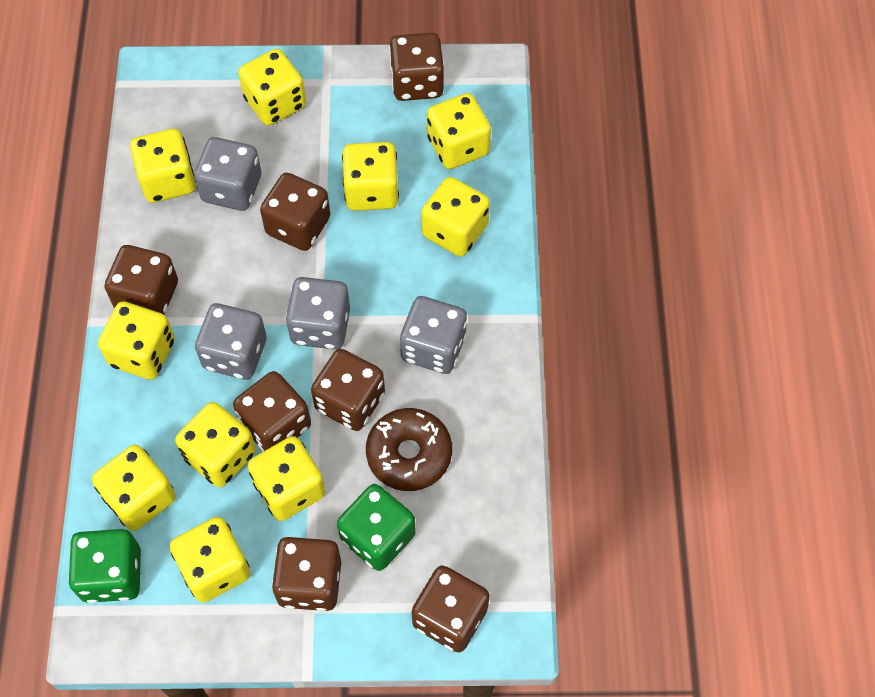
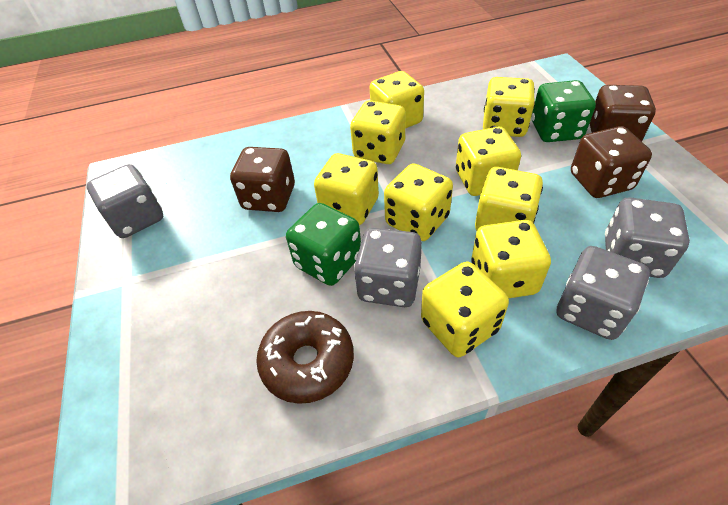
brown dice: [104,245,178,315] [233,371,311,452] [260,173,330,251] [272,537,341,611] [311,349,385,431] [389,33,444,101] [412,566,490,653] = 7 -> [230,147,295,212] [571,126,652,198] [590,85,656,141] = 3
yellow dice: [92,445,176,531] [98,301,175,380] [130,129,196,203] [170,517,251,602] [175,402,256,487] [238,49,306,126] [248,436,326,521] [342,142,399,211] [421,177,490,257] [427,93,491,169] = 10 -> [314,153,379,225] [350,100,405,164] [369,71,424,128] [384,163,453,241] [421,261,509,357] [456,127,521,196] [471,220,551,298] [475,167,543,231] [483,77,535,137] = 9

